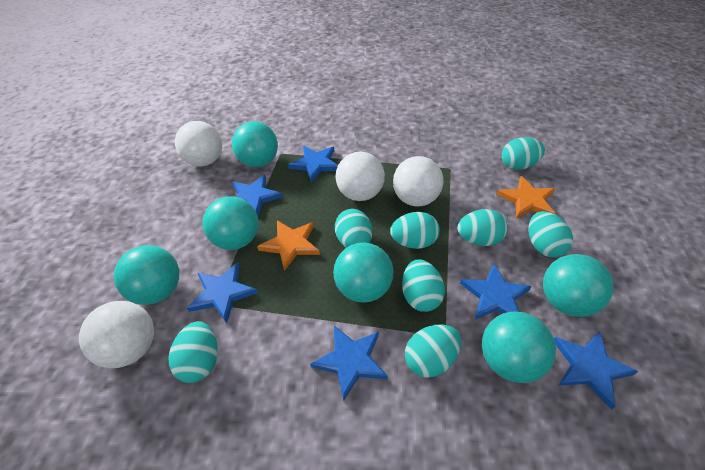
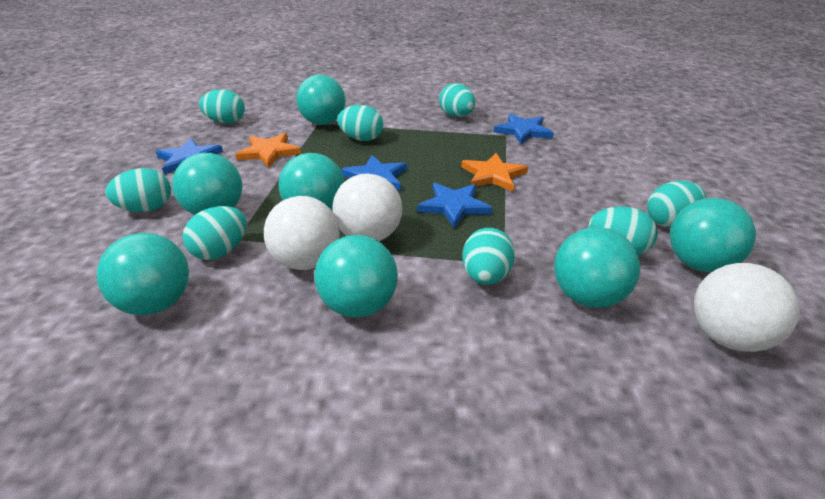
blue star: [187,262,258,323] [232,175,282,216] [288,146,338,183] [310,326,388,401] [460,264,532,320] [554,331,639,410] = 6 -> [156,138,223,174] [341,155,407,191] [417,183,493,229] [494,114,554,144] = 4
turquoise ball: [114,245,179,305] [202,196,259,250] [232,122,278,167] [333,242,394,303] [482,312,556,383] [543,254,614,317] = 6 -> [97,233,189,315] [172,153,242,215] [279,153,344,210] [296,75,346,125] [315,235,398,317] [554,227,640,308] [670,198,756,272] = 7
white ball: [79,301,154,368] [175,121,222,166] [335,152,385,201] [393,156,443,207] = 4 -> [264,196,340,270] [332,173,402,241] [694,263,800,352] = 3

